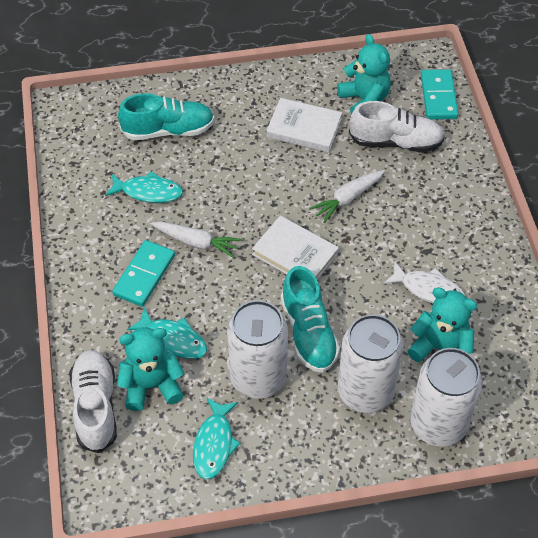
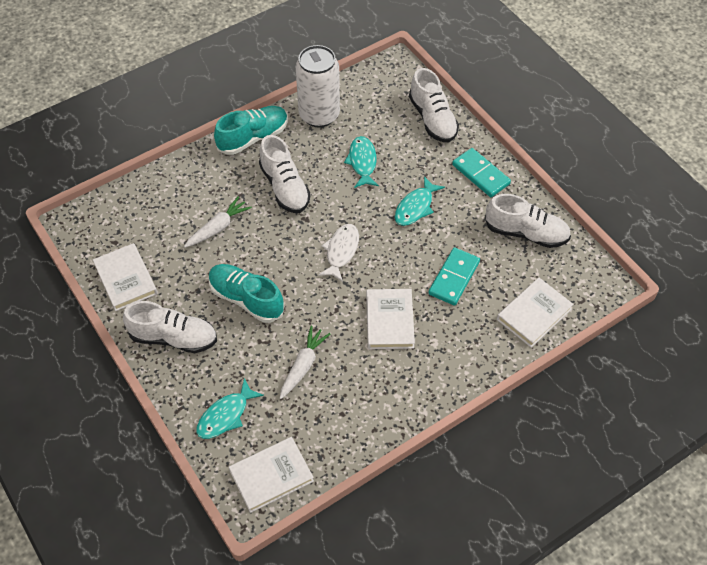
turquoise teddy bear: [117,327,184,411] [337,34,391,115] [408,287,477,362] = 3 -> none = 0
white book: [252,216,339,280] [266,98,342,152] = 2 -> [93,243,157,311] [229,437,314,513] [366,289,415,349] [497,278,574,348] = 4
white can: [227,300,288,399] [338,314,404,413] [410,348,482,447] = 3 -> [296,45,340,127] = 1
white shoe: [70,350,117,453] [349,101,445,152] = 2 -> [123,301,217,353] [259,135,311,213] [409,68,459,142] [485,194,571,248] = 4

